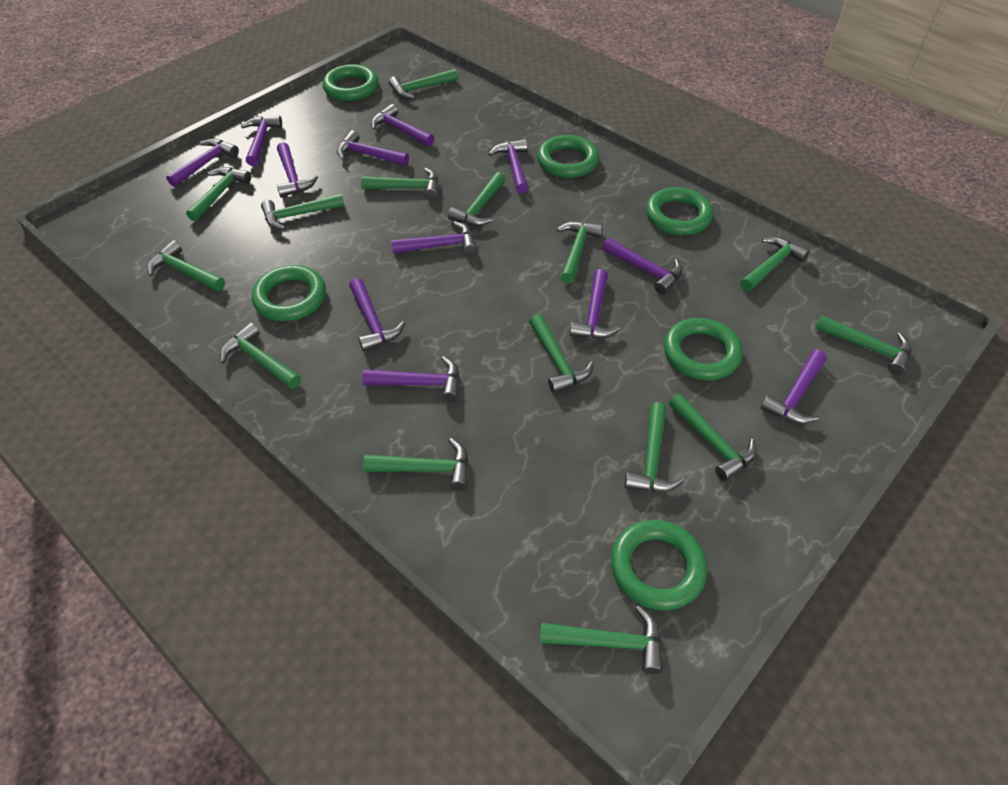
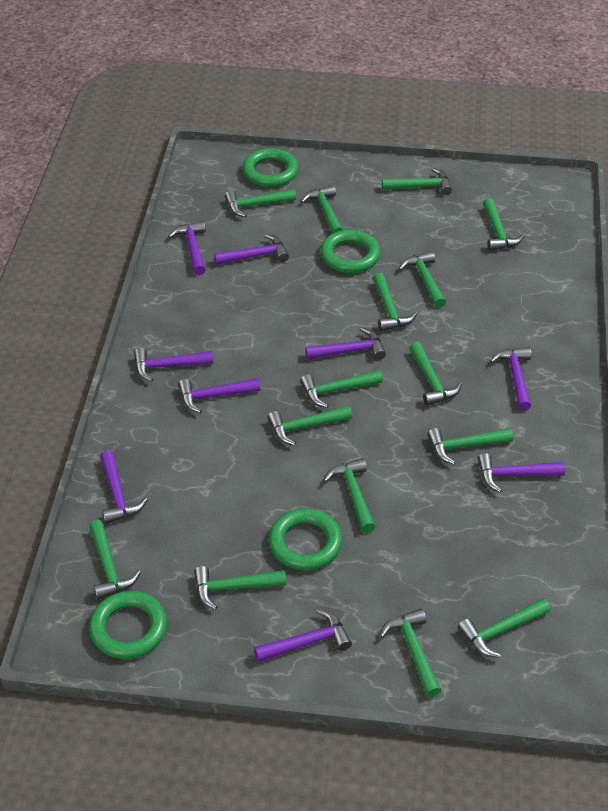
green ring: [252,265,326,321] [322,64,379,101] [537,135,599,178] [611,520,707,611] [646,187,713,235] [664,318,743,380] = 6 -> [89,591,167,659] [242,148,299,187] [269,508,342,570] [320,230,380,273] = 4
purple hammer: [166,139,239,187] [241,116,282,166] [277,142,318,197] [337,130,409,166] [349,278,405,351] [362,356,459,402] [371,104,434,146] [391,221,477,255] [489,139,529,194] [570,269,621,339] [602,238,683,294] [760,350,827,424] = 12 -> [100,450,148,524] [134,348,213,382] [168,221,206,275] [178,378,261,413] [214,234,289,265] [254,609,352,662] [305,327,386,360] [477,453,565,493] [490,347,531,411] = 9

